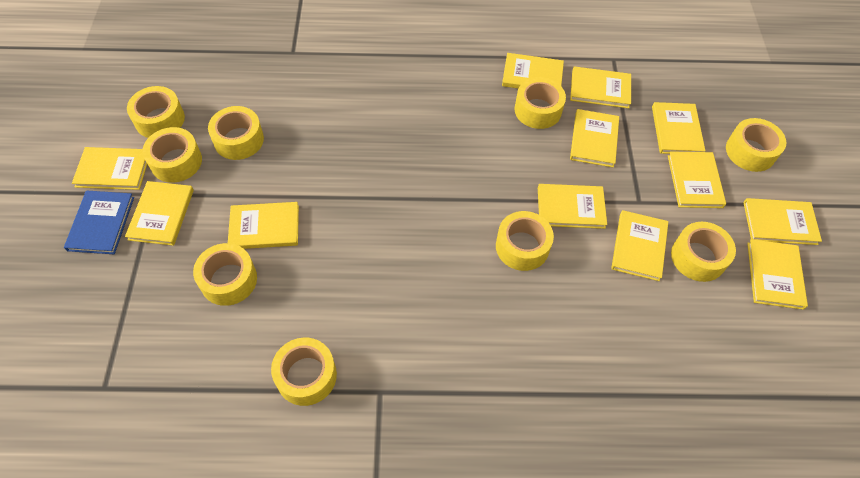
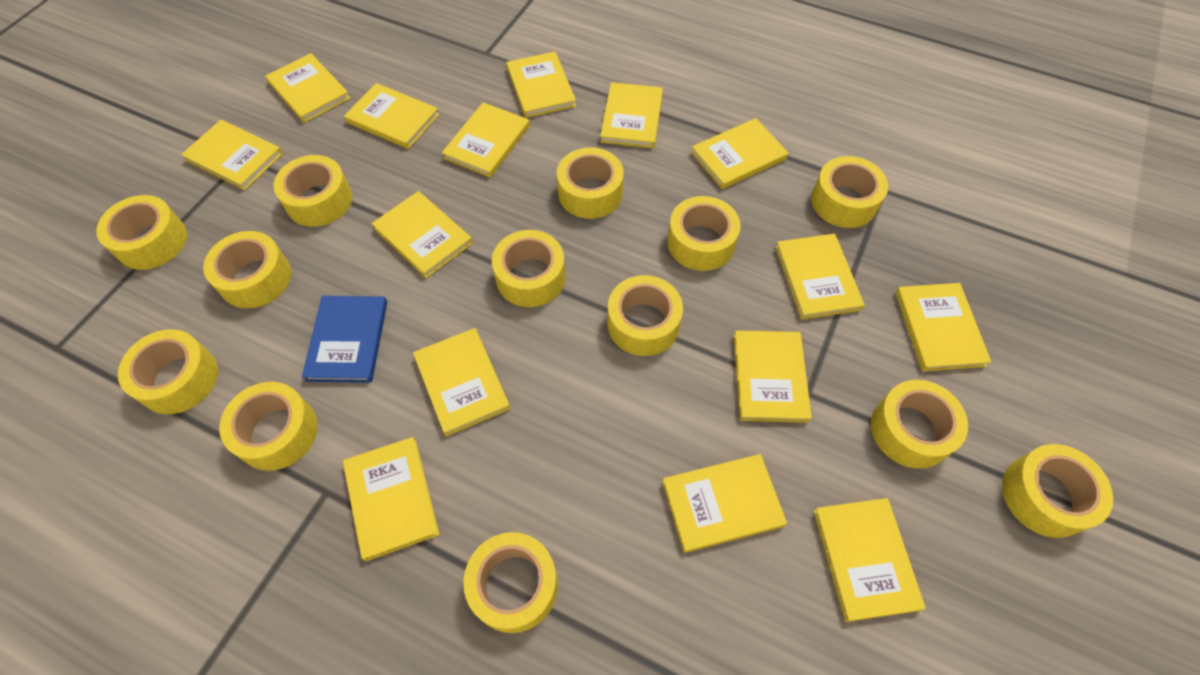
yellow book: [72,147,147,190] [125,181,194,246] [228,202,299,249] [502,53,564,88] [538,184,607,229] [570,66,631,108] [570,109,619,168] [611,210,669,281] [652,102,706,154] [668,151,726,208] [743,198,822,245] [747,239,808,310] = 12 -> [181,120,283,190] [265,53,350,123] [343,437,439,561] [344,83,439,149] [372,191,473,278] [413,328,510,436] [442,102,530,178] [506,52,576,118] [600,82,663,148] [662,454,787,553] [691,118,789,189] [734,330,812,423] [775,234,865,320] [814,498,926,622] [896,283,991,371] = 15
yellow tape: [127,86,185,138] [142,127,202,183] [193,243,257,306] [208,106,264,160] [271,338,337,406] [496,211,554,271] [514,77,566,129] [671,222,736,282] [726,118,786,172] = 9 -> [96,195,187,270] [118,329,218,414] [203,231,291,308] [219,382,318,471] [274,155,352,227] [464,532,558,633] [492,230,566,307] [557,147,624,219] [607,275,683,356] [667,196,740,271] [811,156,888,228] [871,380,968,469] [1002,444,1113,538] = 13

